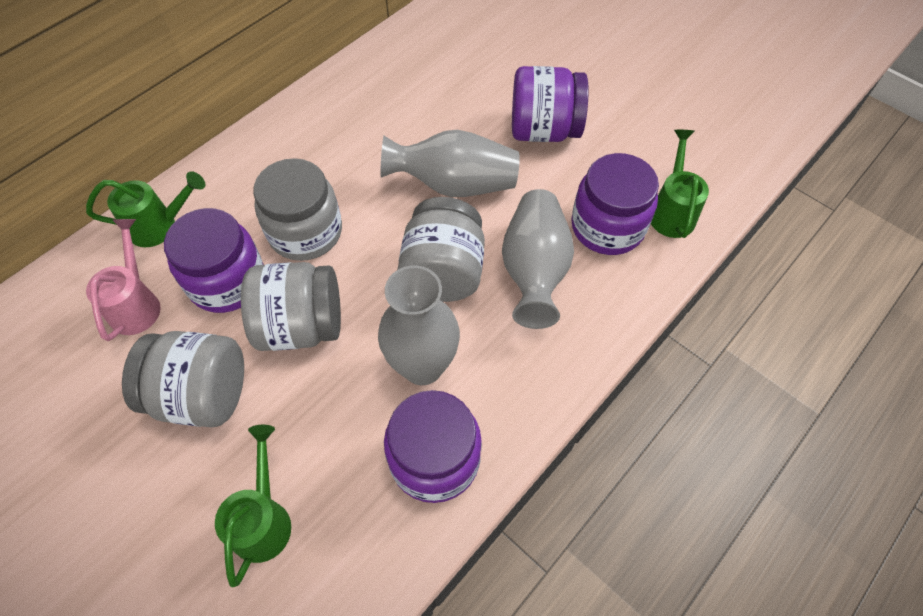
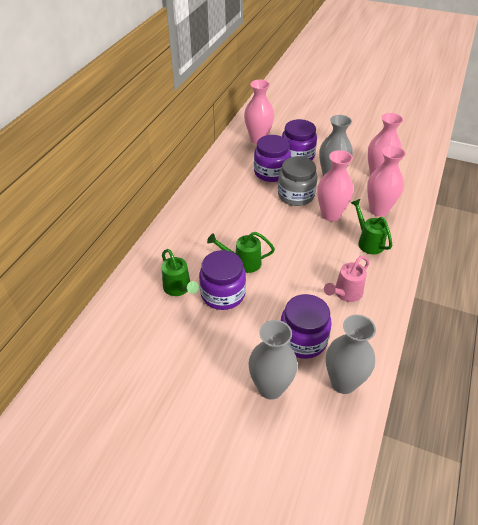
grey jar: [122,331,244,428] [241,262,341,351] [253,158,342,261] [397,197,485,302] = 4 -> [278,156,317,206] = 1
pink vase: none = 0 -> [244,80,274,144] [317,150,353,221] [367,146,406,216] [368,113,403,175] = 4

